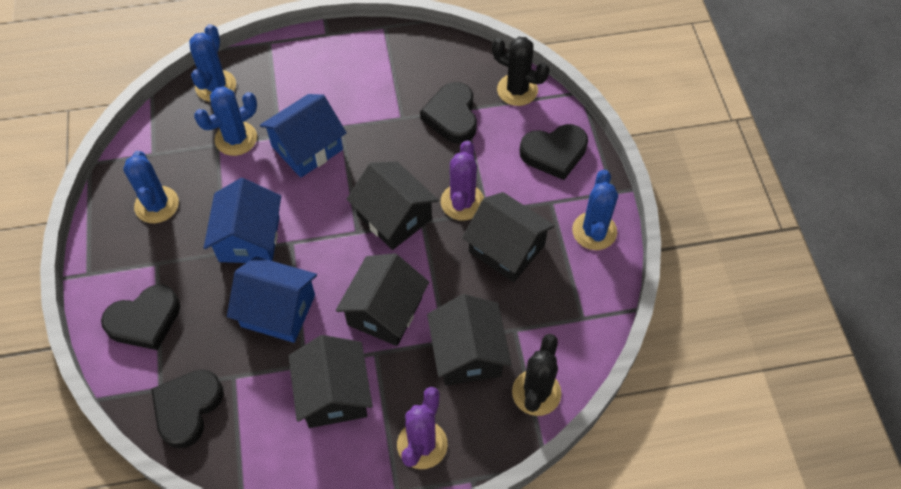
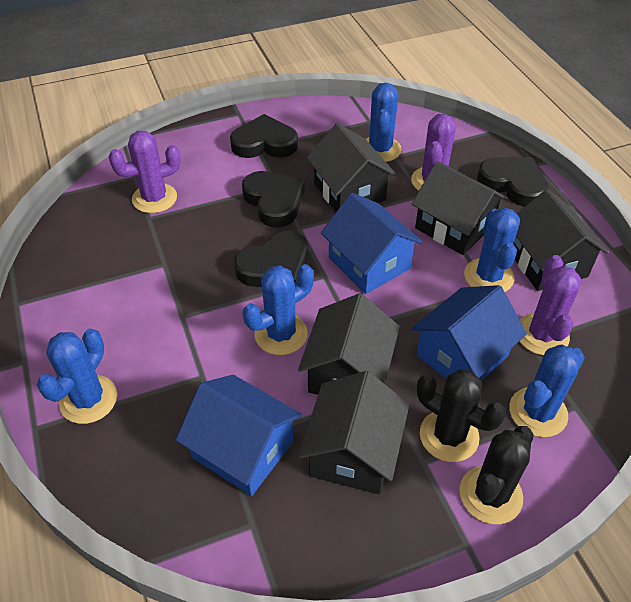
blue cactus: [123,151,179,223] [189,24,236,102] [194,86,257,156] [572,170,618,250] = 4 -> [37,328,117,424] [243,264,314,355] [366,83,402,162] [464,207,520,292] [509,345,585,437] = 5
purple cactus: [397,387,448,469] [441,140,484,221] = 2 -> [108,131,181,213] [411,114,456,191] [519,255,581,355] = 3

